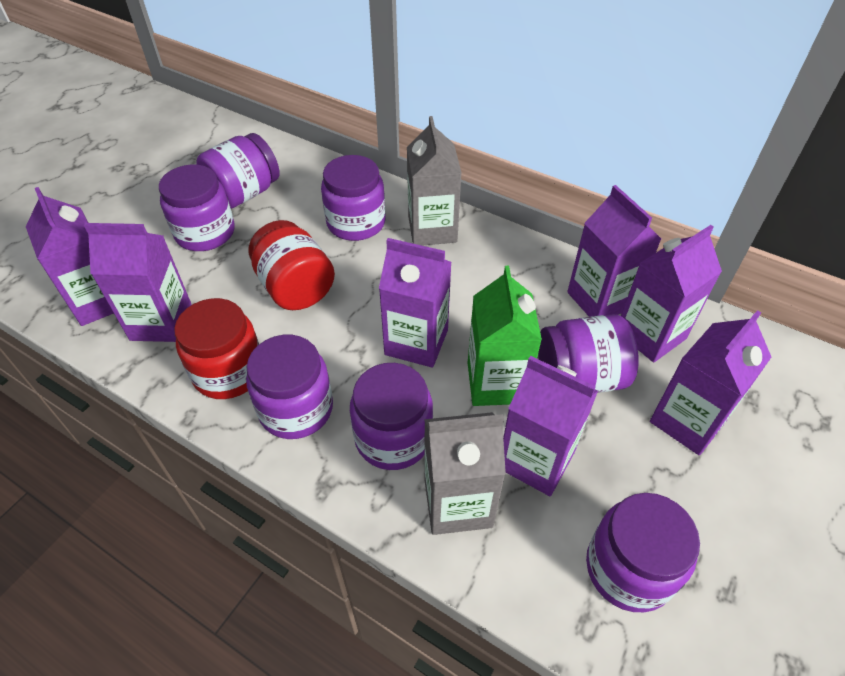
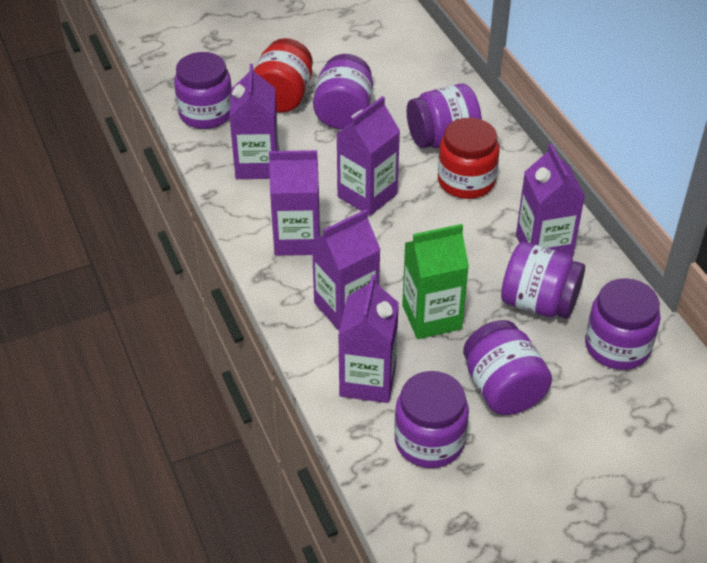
grey carton: [407,116,461,246] [424,412,506,535] = 2 -> none = 0
purple carton: [26,187,114,326] [84,223,192,342] [379,238,452,368] [503,356,598,496] [567,185,661,317] [621,225,722,362] [650,310,771,455] = 7 -> [229,64,279,179] [269,150,320,256] [311,209,381,331] [337,96,400,216] [338,275,399,403] [516,144,585,259] = 6

